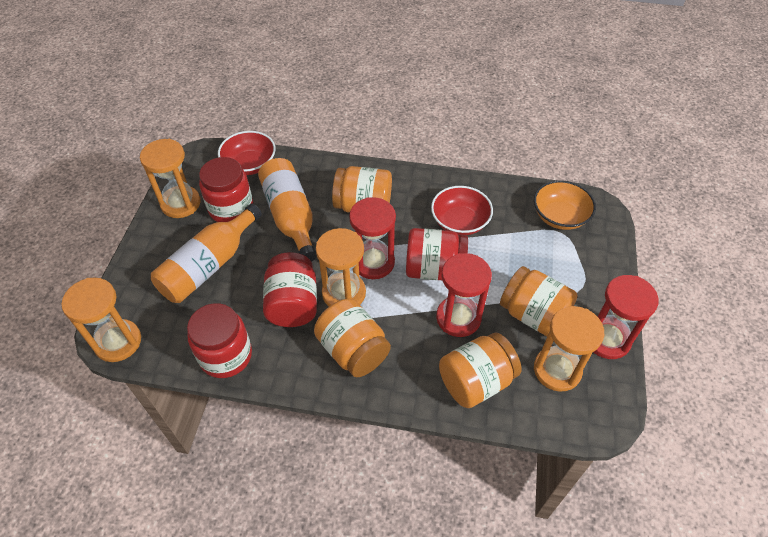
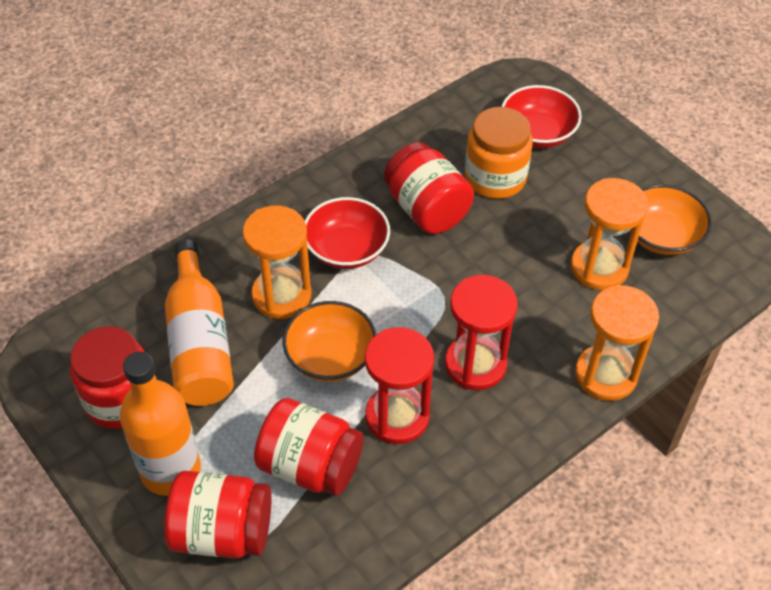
orange bowl: [534,180,596,230] = 1 -> [282,301,376,382] [630,184,712,255] = 2
orange hourglass: [61,277,141,362] [140,139,200,218] [316,228,366,306] [534,306,604,392] = 4 -> [243,206,311,319] [571,178,648,290] [575,285,659,401] = 3
orange jar: [314,299,391,377] [332,166,392,213] [439,333,521,408] [500,266,578,336] = 4 -> [465,107,533,199] = 1
red hourglass: [349,197,396,279] [436,253,492,337] [594,275,659,359] = 3 -> [365,327,434,444] [445,275,518,390] = 2

